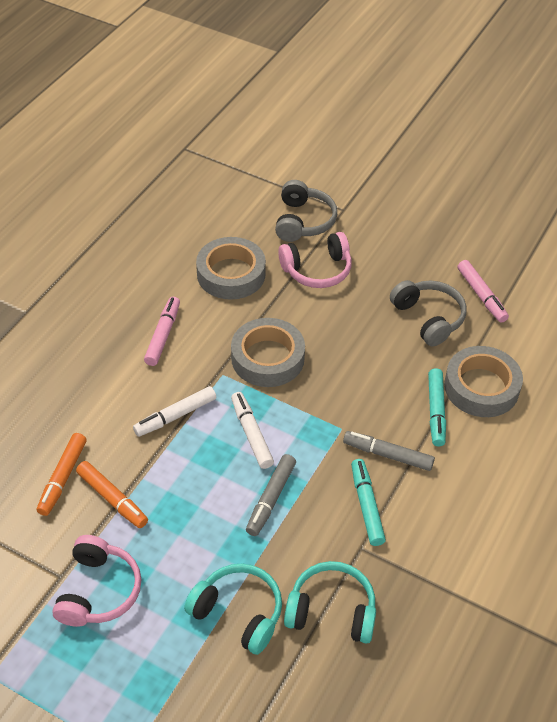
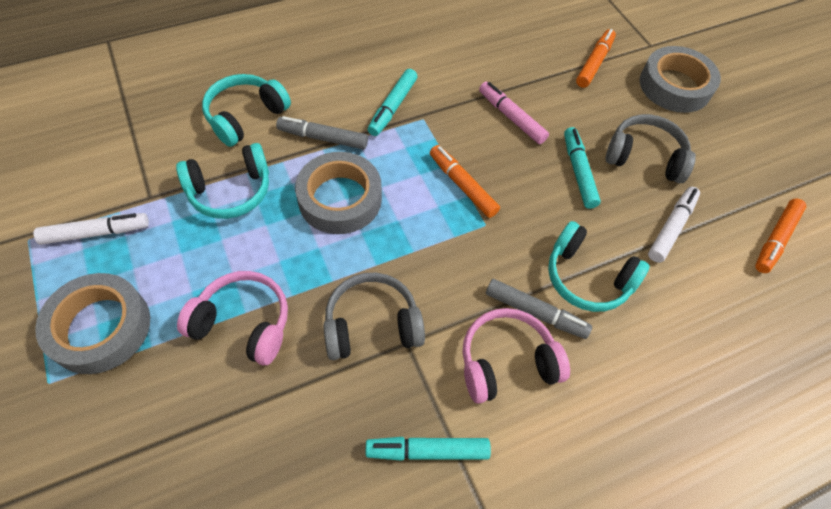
orange marker: [36,433,87,516] [76,461,148,528] = 2 -> [430,145,500,218] [576,29,616,88] [755,198,806,273] = 3
pink marker: [144,297,180,366] [457,260,509,323] = 2 -> [479,82,549,144] = 1
turquoise headphones: [184,564,282,655] [284,561,376,644] = 2 -> [176,143,269,219] [202,74,291,147] [548,221,650,312] = 3
turquoise marker: [351,459,386,546] [428,368,446,446] = 2 -> [366,437,491,461] [368,69,418,136] [564,127,601,209] = 3

